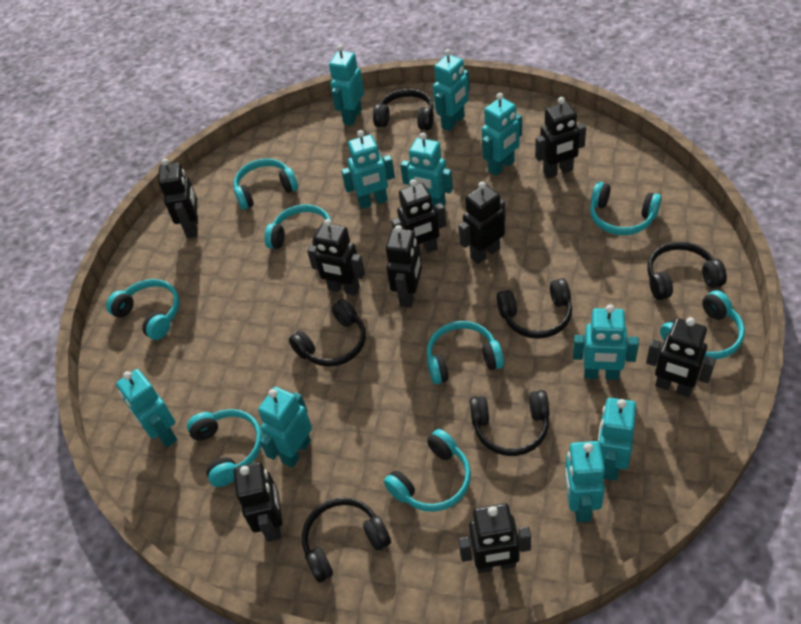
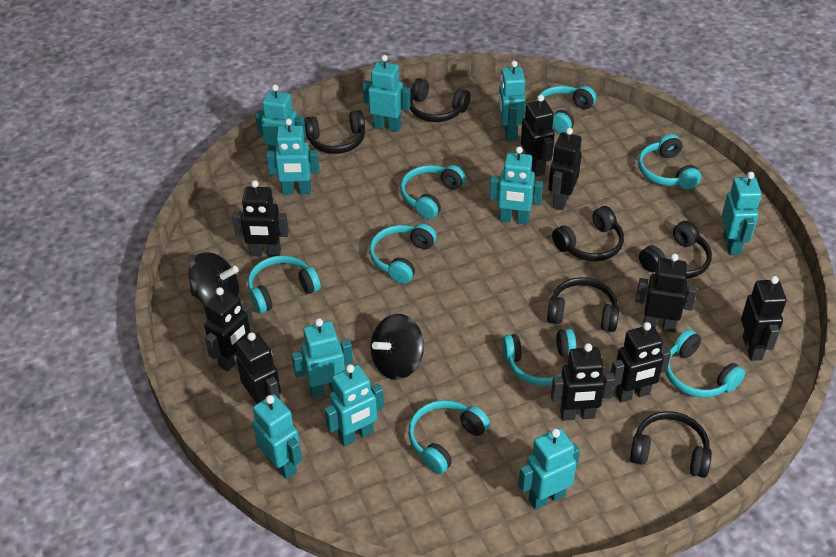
black spinning top: none = 0 -> [188,252,239,304] [370,314,424,380] = 2

